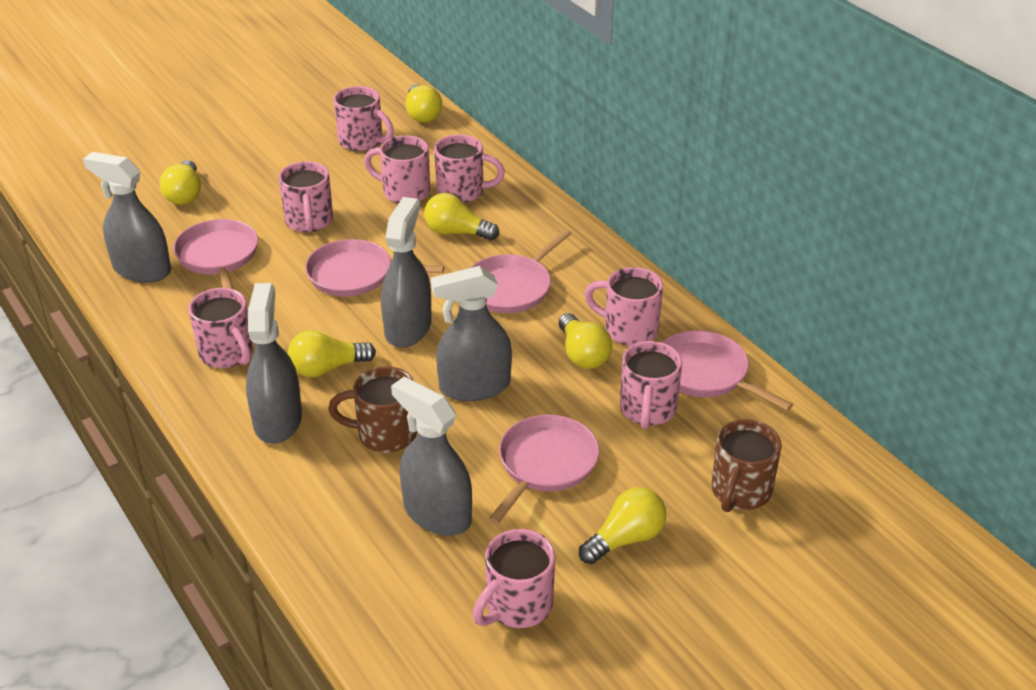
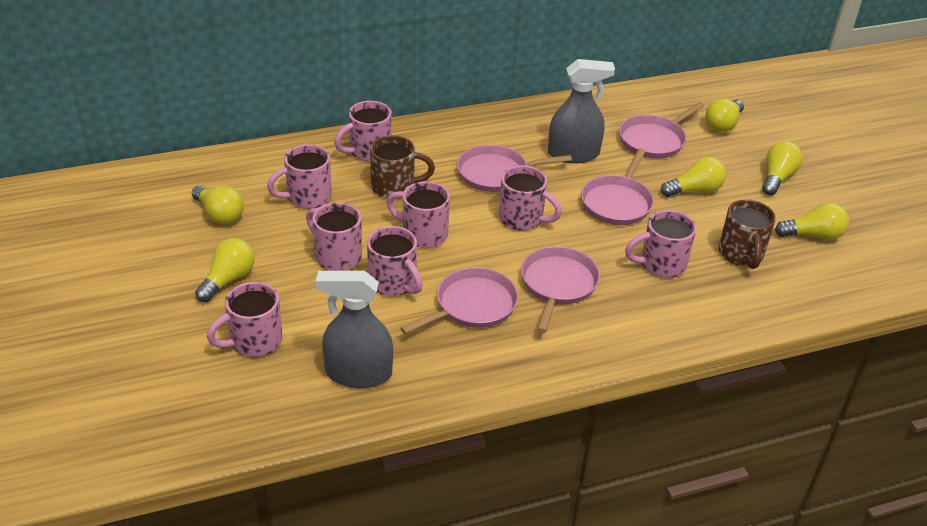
grey spray bottle: [83,152,171,283] [246,283,302,444] [381,197,432,348] [391,377,472,536] [431,266,512,401] = 5 -> [315,271,393,388] [548,59,615,163] = 2

